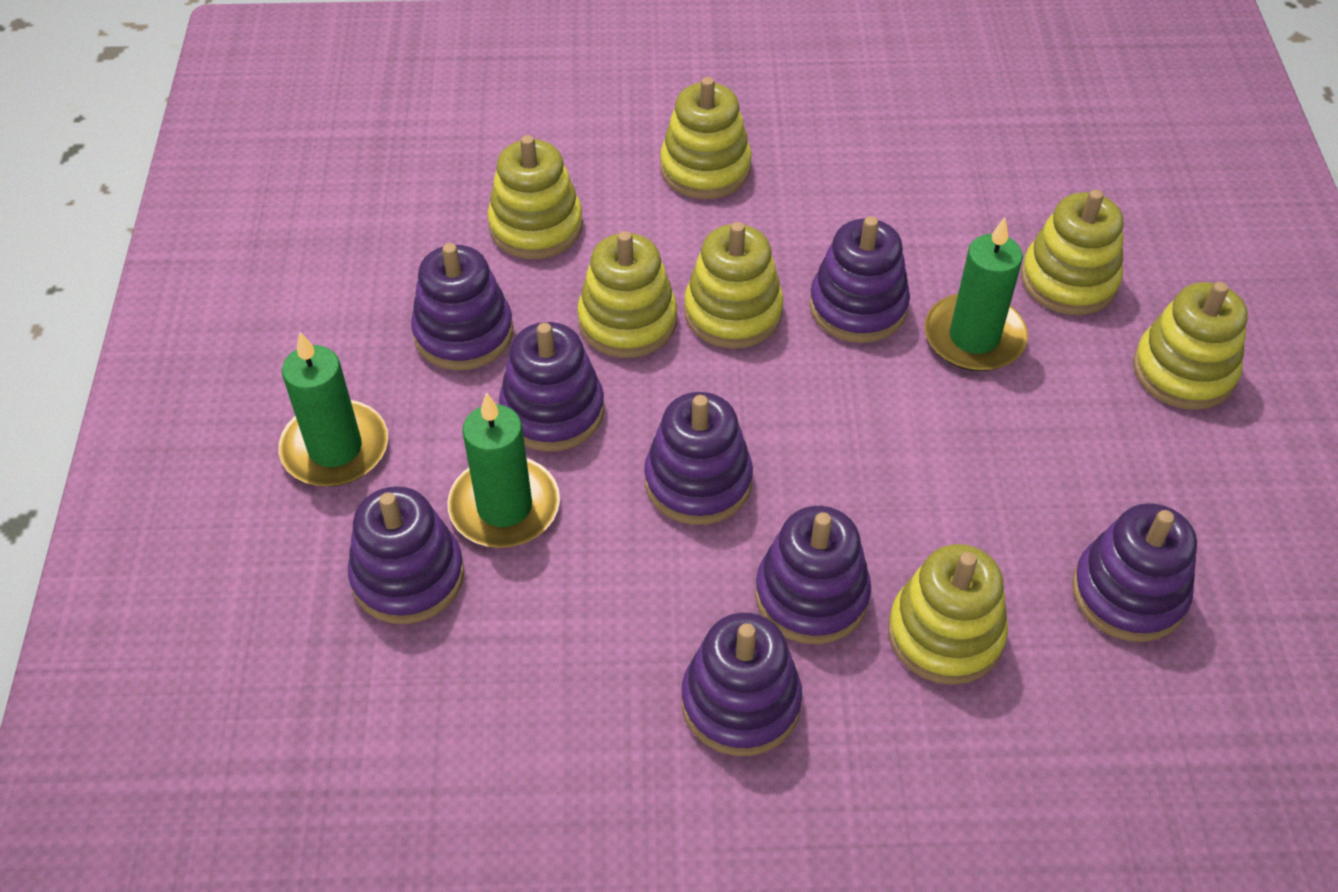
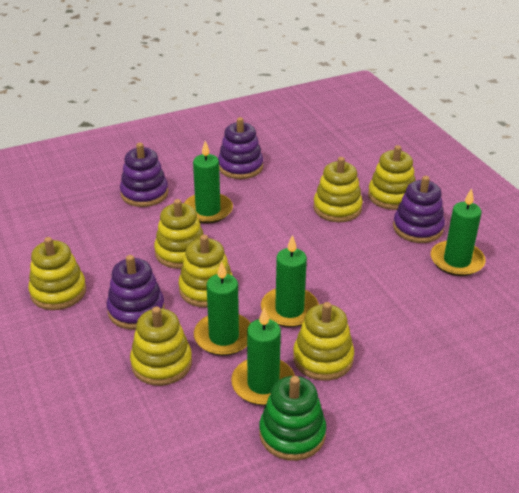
green candle: [278,332,388,487] [447,393,560,548] [924,217,1028,371] = 3 -> [184,141,233,224] [194,261,251,356] [231,307,295,406] [261,235,319,327] [431,188,486,276] = 5
green stacking toy: none = 0 -> [259,376,326,461] = 1
purple stacking toy: [348,486,465,624] [411,243,513,370] [499,322,604,452] [644,392,753,525] [682,613,802,756] [755,506,871,644] [809,216,910,343] [1072,503,1197,642] = 8 -> [107,255,165,330] [120,143,168,207] [218,117,263,179] [393,176,445,243] = 4

